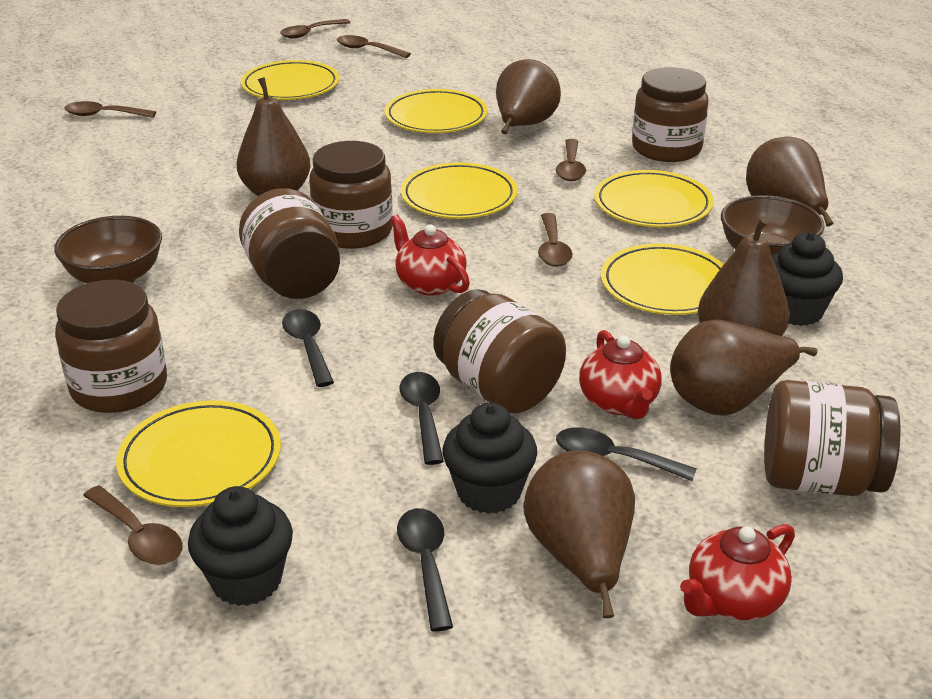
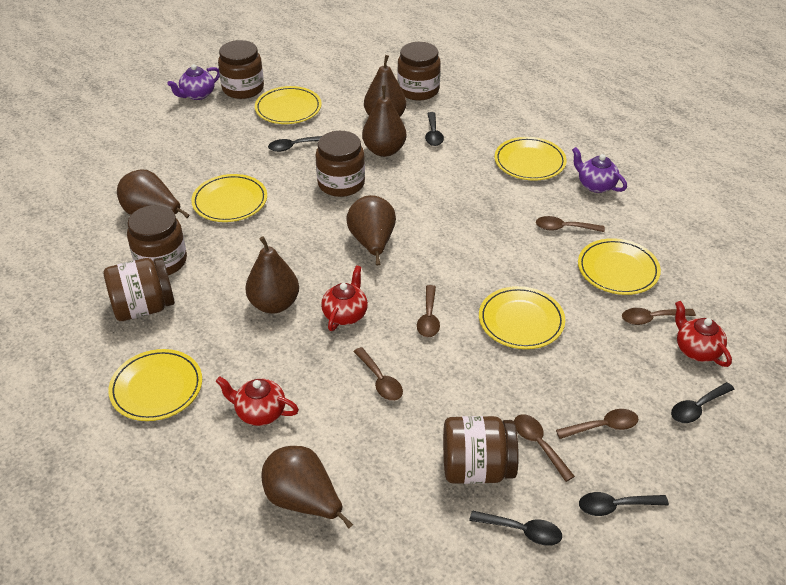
black cupcake: [188,486,293,606] [442,402,537,514] [772,232,843,326] = 3 -> none = 0
black spoon: [282,309,334,387] [397,508,453,631] [400,372,444,465] [556,427,697,481] = 4 -> [268,136,322,152] [425,112,444,146] [469,510,562,546] [579,492,669,516] [671,382,735,423] = 5
brown bowl: [54,216,162,283] [721,195,824,255] = 2 -> none = 0
purple teapot: none = 0 -> [167,64,220,100] [572,147,627,193] = 2

